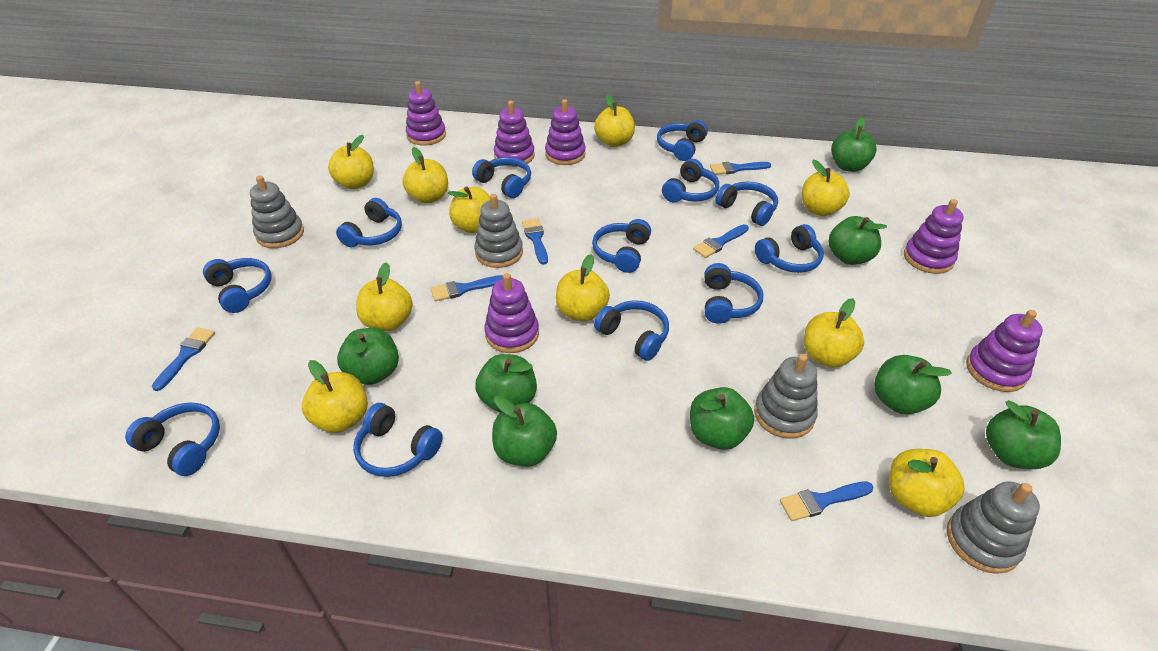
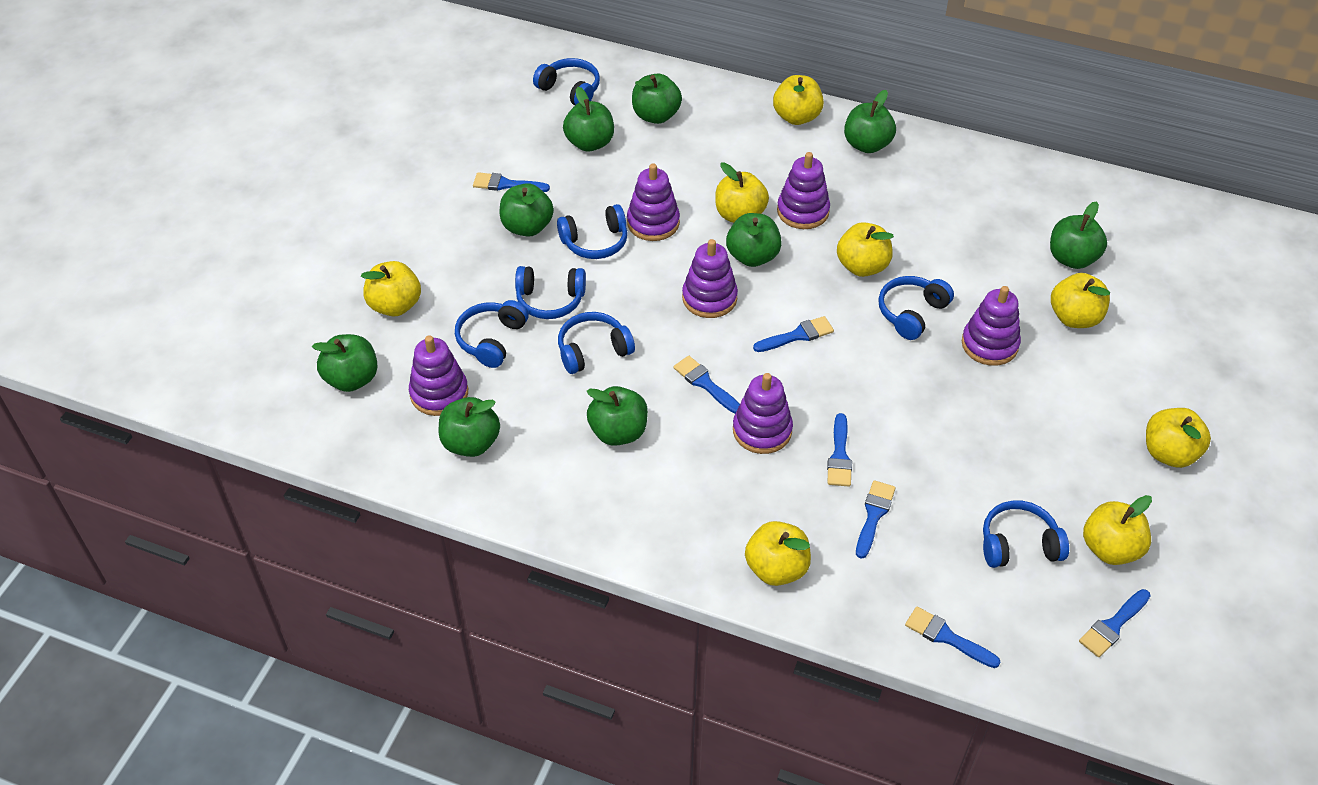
blue brush: [152,327,215,391] [431,275,503,301] [522,218,548,264] [693,224,749,258] [710,162,771,175] [780,481,873,521] = 6 -> [473,172,550,192] [673,356,740,414] [753,316,834,352] [827,413,852,486] [856,480,896,559] [905,607,1000,668] [1079,589,1151,657] = 7
blue headphones: [125,402,220,476] [203,258,272,313] [336,198,402,247] [353,403,443,477] [472,157,531,198] [592,219,651,273] [594,300,669,361] [657,120,708,161] [662,159,719,202] [705,263,764,324] [715,182,778,226] [755,224,824,273] = 12 -> [455,300,529,368] [515,266,586,319] [533,58,600,105] [557,204,628,259] [558,312,635,374] [878,276,954,340] [983,500,1069,568] = 7
green apple: [337,328,399,385] [475,354,537,413] [492,396,557,467] [690,387,754,450] [829,216,887,265] [831,117,877,172] [874,355,952,414] [986,400,1061,469] = 8 -> [312,334,378,392] [439,397,500,457] [500,183,554,237] [563,87,614,152] [587,386,648,446] [632,73,682,124] [726,213,782,267] [844,90,896,153] [1050,201,1107,269] = 9
grey stacking toy: [250,176,304,248] [474,194,523,268] [754,354,818,439] [947,481,1040,574] = 4 -> none = 0
yellow apple: [302,360,368,433] [328,135,374,189] [356,262,413,331] [402,147,448,204] [448,186,490,234] [556,254,610,322] [594,95,635,147] [802,160,850,216] [804,298,864,368] [889,449,965,517] = 10 -> [361,261,421,317] [715,162,769,223] [745,521,811,586] [773,75,824,125] [837,222,894,277] [1051,273,1110,328] [1083,495,1152,565] [1146,408,1211,468] = 8

